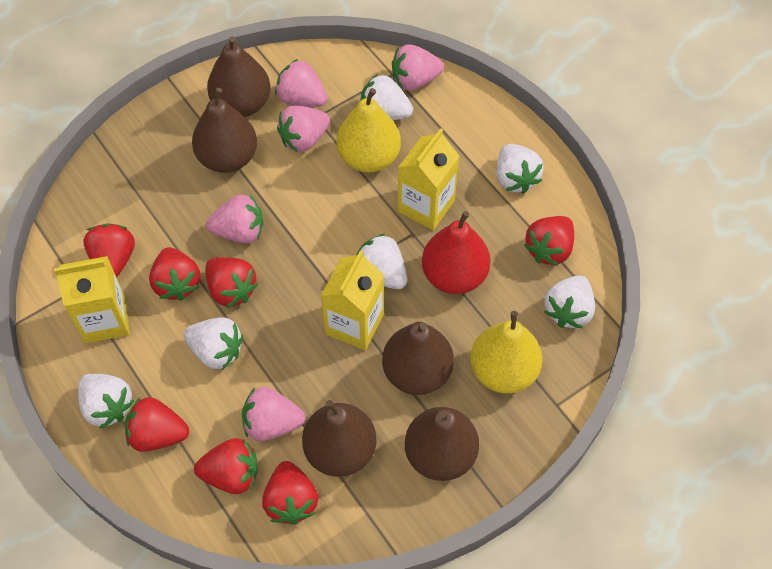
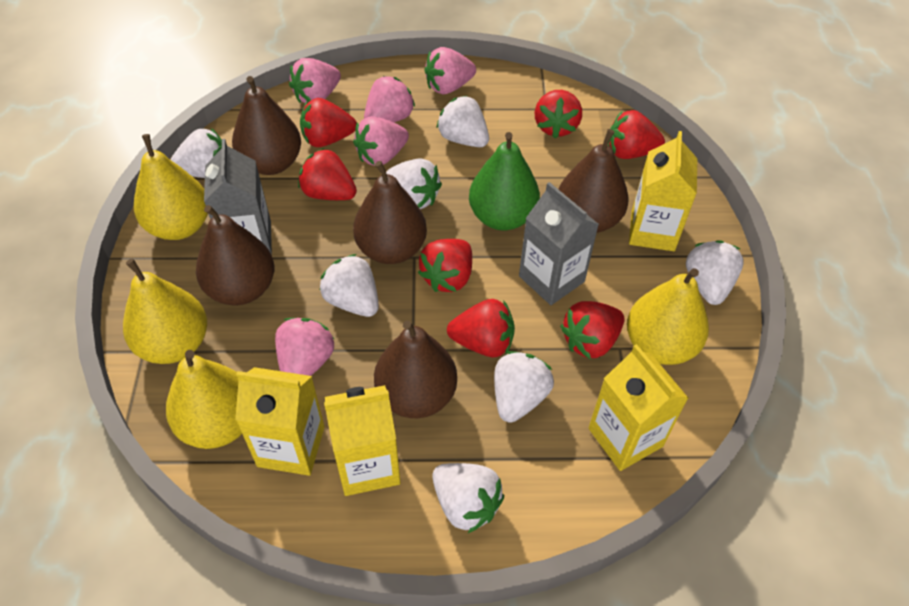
green pear: none = 0 -> [469,132,540,230] = 1
grey carton: none = 0 -> [204,139,272,255] [519,182,599,305] = 2
red pear: [422,211,491,294] = 1 -> none = 0
white strawberry: [78,374,135,429] [184,317,243,369] [357,234,407,289] [360,74,413,120] [496,144,544,194] [544,275,595,328] = 6 -> [170,128,222,178] [320,254,379,317] [386,158,442,209] [432,463,504,533] [436,95,489,147] [494,351,554,423] [686,240,744,305] = 7
yellow carton: [54,256,129,343] [321,250,384,350] [398,128,459,230] = 3 -> [235,367,324,476] [324,385,400,496] [589,344,688,471] [629,131,697,251] = 4
yellow pear: [337,88,401,173] [470,311,542,394] = 2 -> [123,259,207,364] [134,134,208,240] [166,350,242,449] [627,268,709,365] = 4

